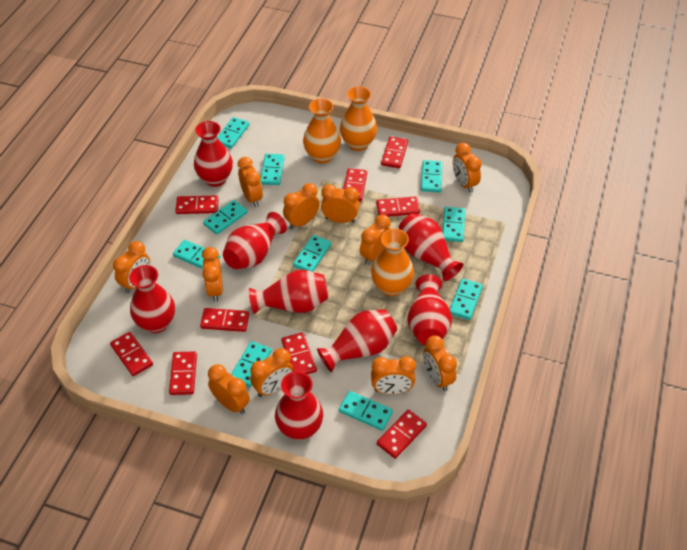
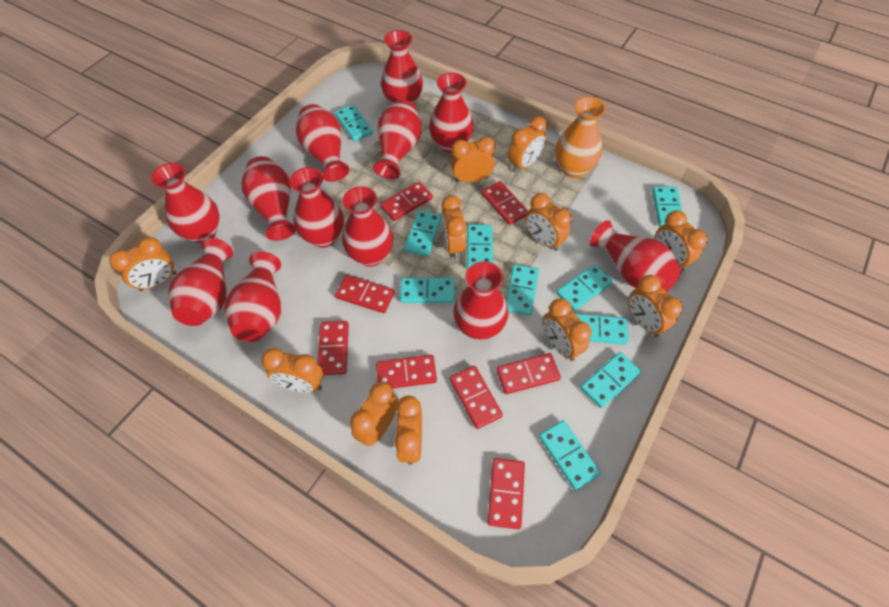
orange vase: [303,98,341,164] [340,86,377,151] [371,229,414,296] = 3 -> [555,97,606,178] = 1
red domino: [110,332,153,376] [169,351,197,395] [175,196,219,214] [200,308,249,332] [281,332,317,374] [343,168,367,202] [376,196,420,217] [377,410,427,459] [381,136,408,168] = 9 -> [317,321,349,375] [335,275,395,313] [376,355,437,388] [380,182,433,221] [450,366,503,429] [481,181,528,225] [488,458,525,529] [496,353,561,394] = 8
red vase: [129,265,175,333] [194,121,233,187] [223,212,287,269] [249,270,328,314] [275,371,323,440] [317,309,397,373] [399,213,463,281] [407,274,452,346] = 8 -> [151,163,220,243] [168,238,233,326] [224,251,281,342] [241,156,296,241] [289,167,344,248] [296,104,350,182] [342,186,393,267] [373,100,422,179] [381,30,423,105] [429,73,474,154] [453,261,509,340] [590,220,681,292] = 12

